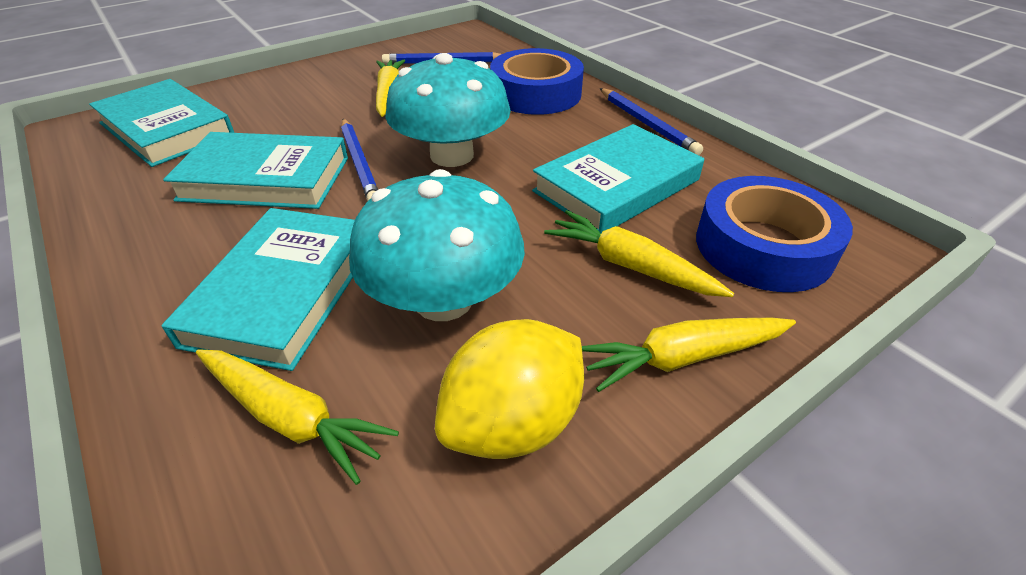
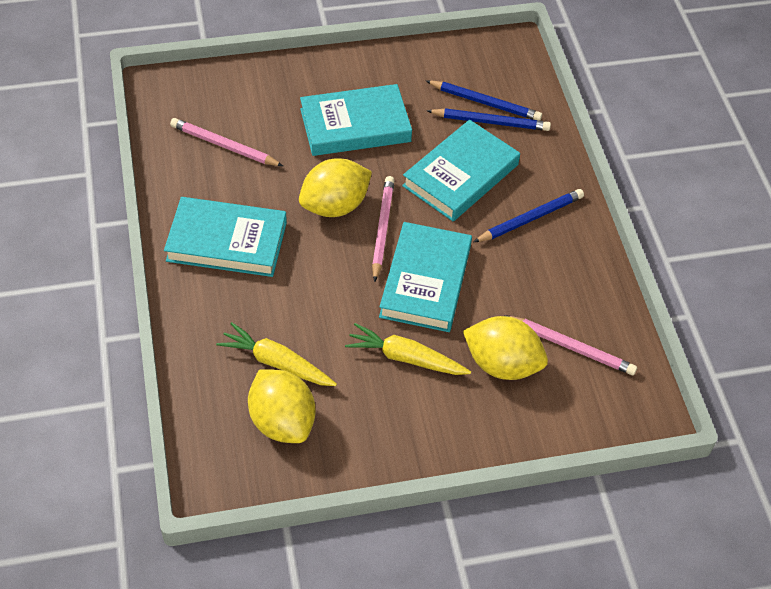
blue tape: [490,48,584,115] [696,176,853,292] = 2 -> none = 0
pink pencil: none = 0 -> [170,118,283,166] [372,176,395,282] [504,315,637,375] = 3
turquoise mushroom: [349,169,525,321] [385,53,511,167] = 2 -> none = 0
yellow carrot: [196,350,399,485] [376,59,405,117] [544,210,734,297] [582,318,796,392] = 4 -> [216,322,337,386] [345,323,471,375] = 2
yellow lemon: [435,319,584,459] = 1 -> [248,369,315,443] [299,158,372,217] [463,316,548,380] = 3

